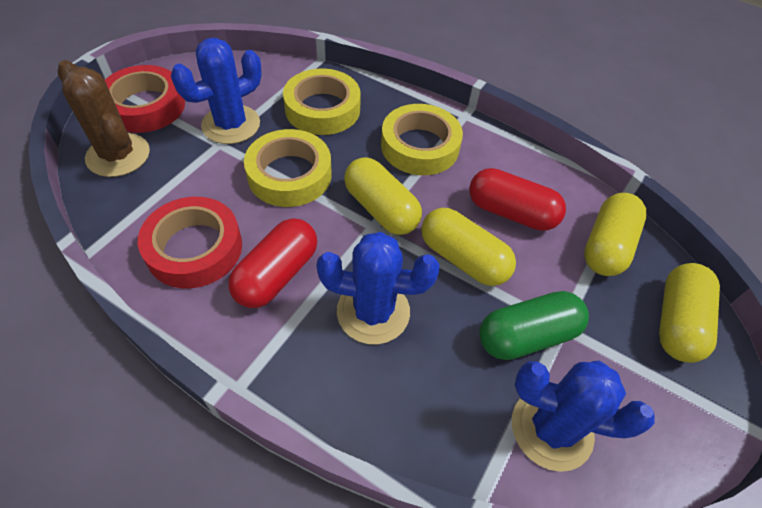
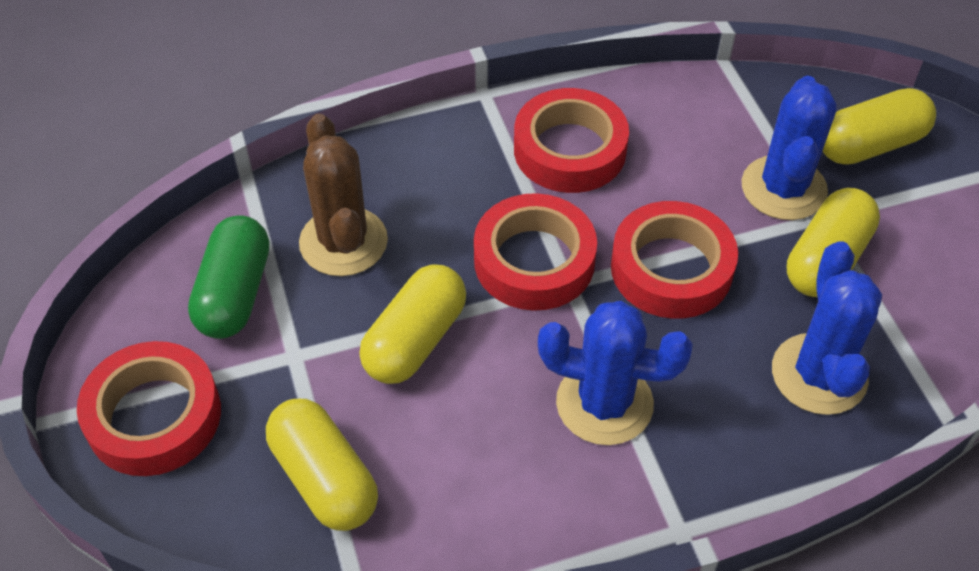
red capsule: [228,218,317,308] [469,168,566,231] = 2 -> none = 0
red tape: [105,65,185,133] [138,197,242,288] = 2 -> [77,341,221,476] [474,193,597,311] [514,88,629,193] [611,201,738,319] = 4
yellow tape: [244,129,332,207] [283,68,361,135] [381,104,463,175] = 3 -> none = 0

